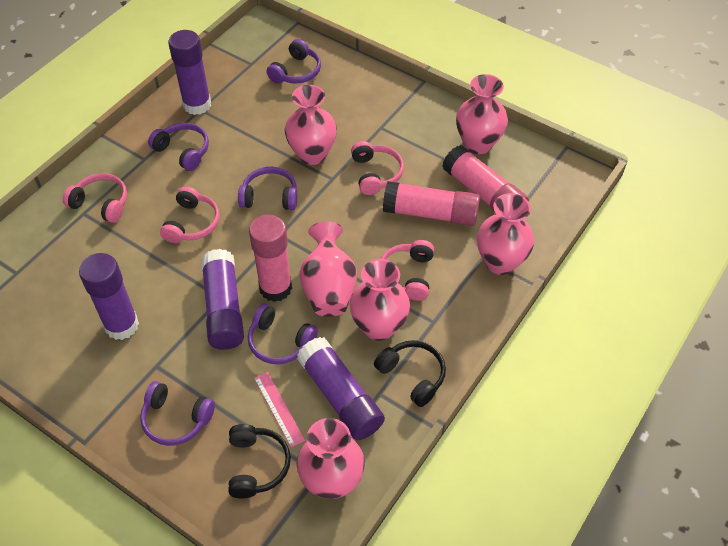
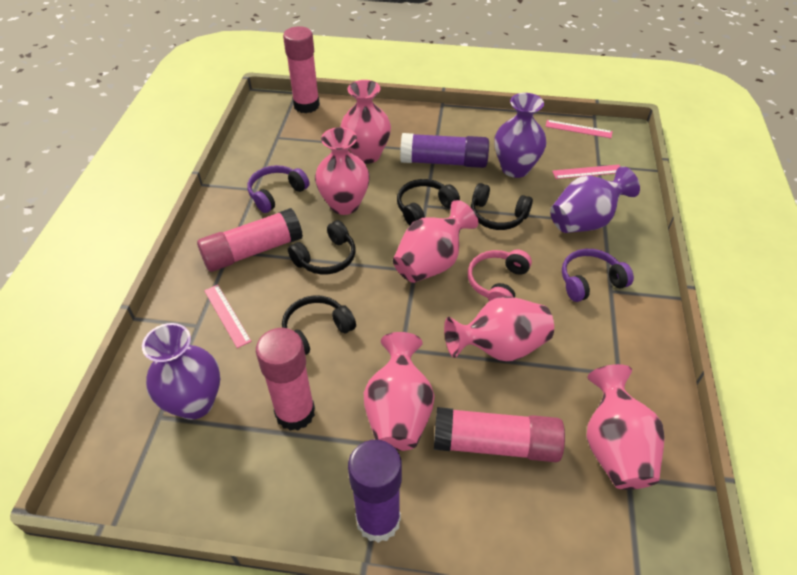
black headphones: [228,424,291,498] [374,340,446,407] = 2 -> [282,295,356,355] [288,220,355,275] [397,179,460,225] [471,183,533,230] = 4
pink glue stick: [249,215,292,302] [383,181,480,226] [443,145,529,212] = 3 -> [197,208,303,272] [256,328,315,431] [283,26,320,113] [434,407,565,462] = 4
pink headphones: [63,173,127,223] [160,186,220,243] [351,141,404,195] [381,240,434,301] = 4 -> [468,250,532,301] = 1
pink ruler: [254,372,305,447] = 1 -> [204,285,251,348] [545,120,613,138] [552,165,620,179] = 3
purple glue stick: [79,253,139,340] [168,30,211,115] [201,249,244,350] [297,337,385,440] = 4 -> [348,440,402,543] [400,133,489,168] = 2
purple headphones: [140,381,215,446] [148,123,209,171] [238,167,297,210] [248,304,318,364] [266,39,321,84] = 5 -> [247,165,309,213] [562,249,634,302] = 2
purple vase: none = 0 -> [142,323,220,420] [495,93,547,178] [550,166,640,233] = 3

